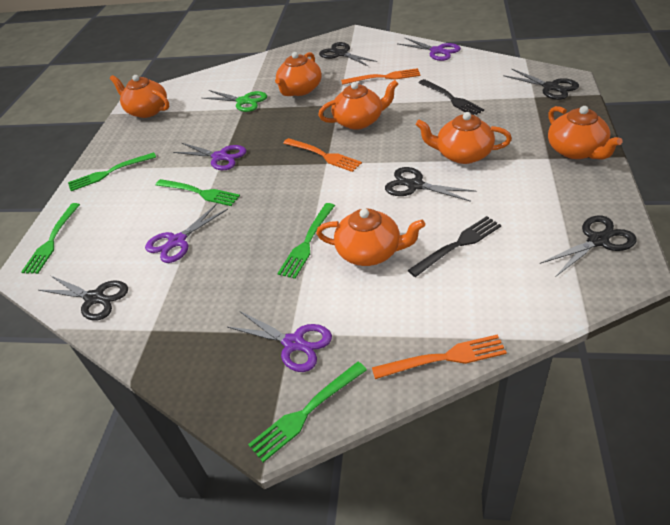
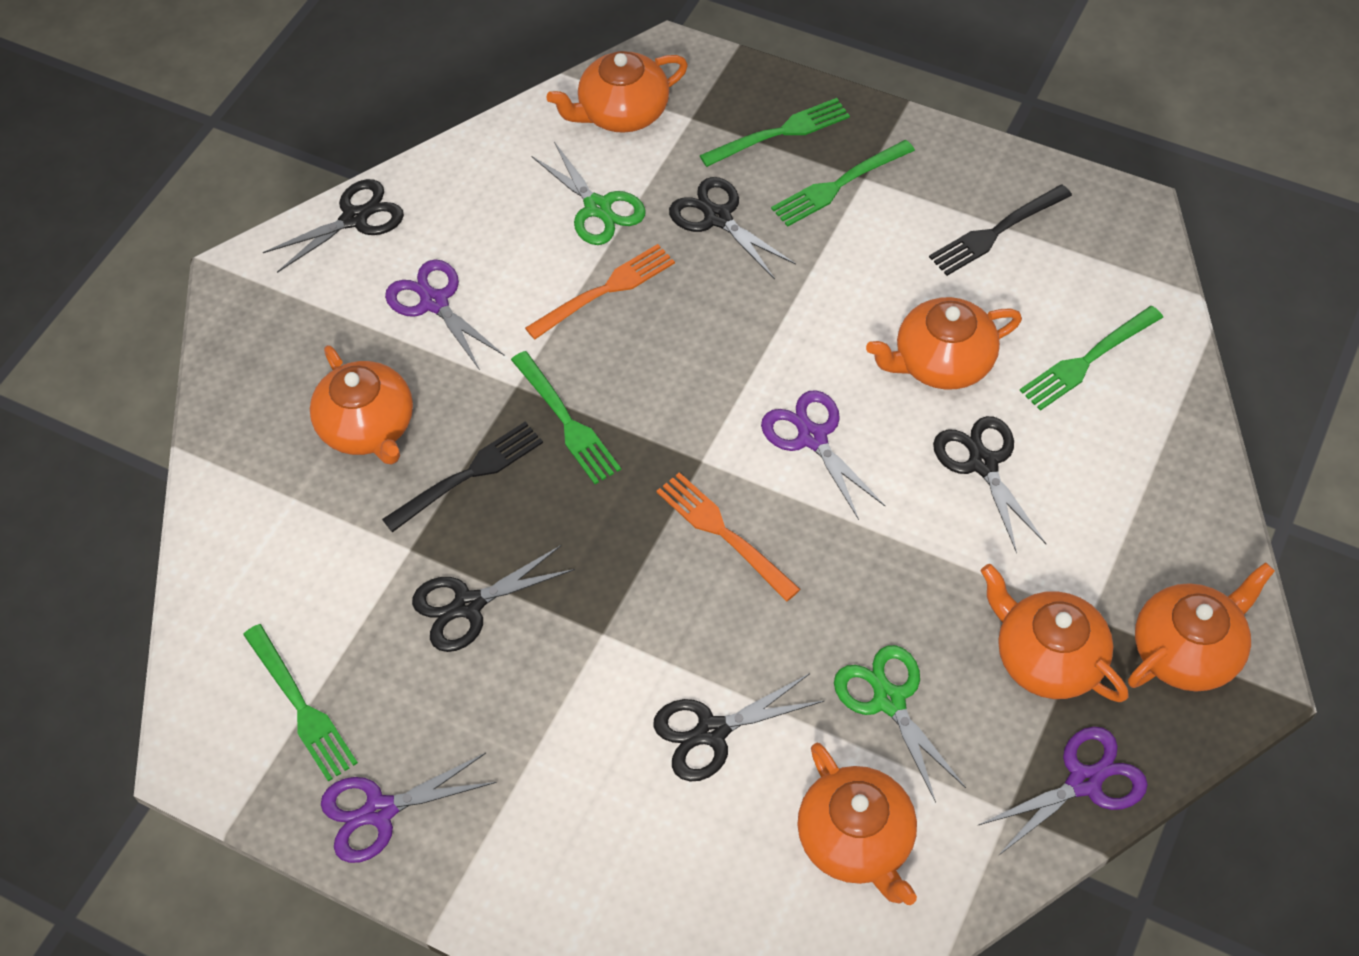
green scissors: [202,90,267,112] = 1 -> [532,142,646,245] [834,645,966,803] = 2
orange fork: [283,138,362,172] [341,68,420,85] [372,334,507,379] = 3 -> [525,244,675,340] [656,472,800,602] = 2

